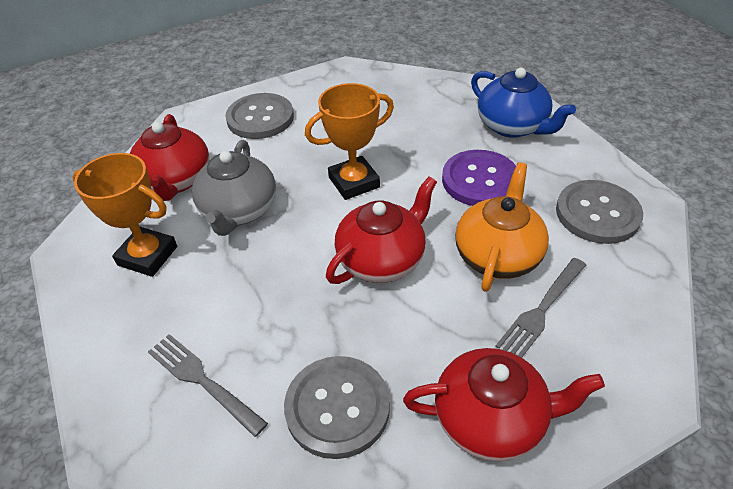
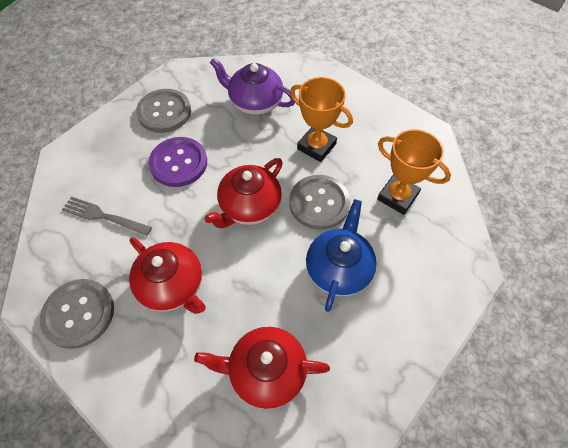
grey fork: [148,334,268,437] [495,258,586,357] = 2 -> [62,197,152,236] = 1
grey teapot: [192,140,276,236] = 1 -> none = 0
orange teapot: [455,162,549,292] = 1 -> none = 0
purple teapot: none = 0 -> [210,58,295,115] = 1

